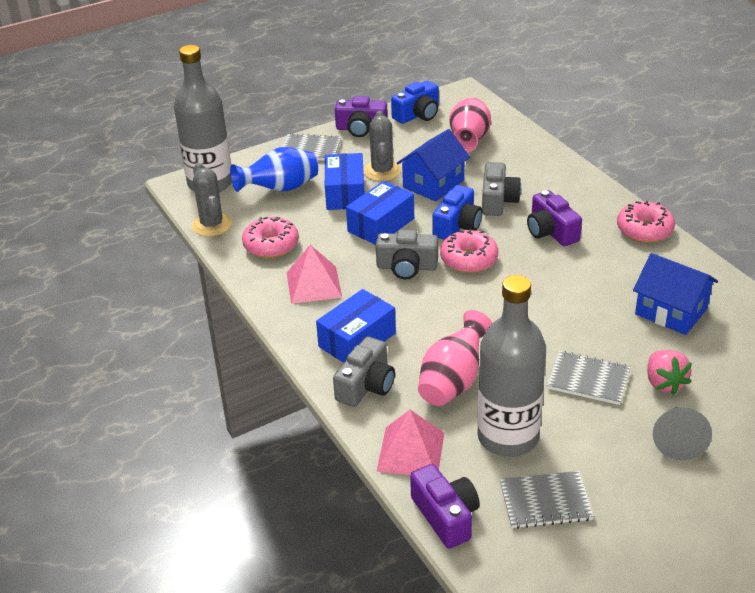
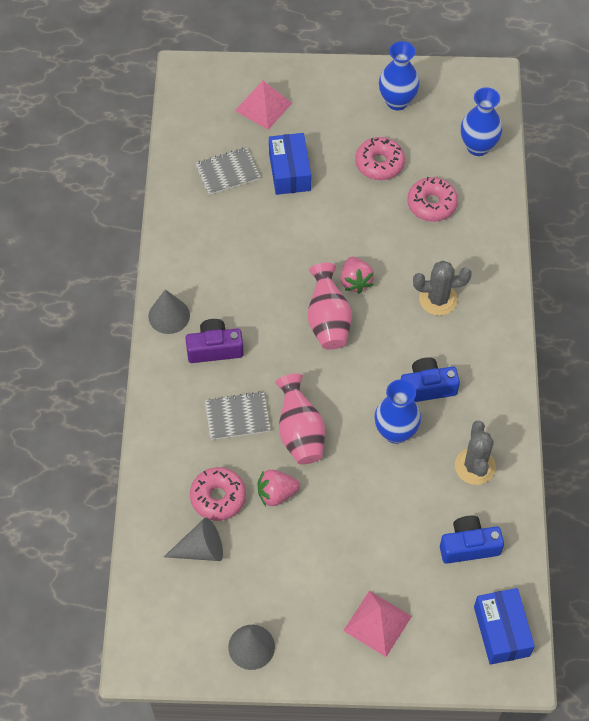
blue box: [316,289,396,363] [325,153,364,210] [346,181,414,245] = 3 -> [269,133,311,195] [474,588,535,665] = 2
blue house: [397,129,470,202] [633,253,718,335] = 2 -> none = 0
blue vase: [230,147,318,192] = 1 -> [374,379,421,444] [379,41,420,110] [461,87,502,156] = 3
grey bottle: [174,45,232,192] [477,275,546,457] = 2 -> none = 0
grey camera: [333,336,395,407] [376,230,438,279] [482,162,521,216] = 3 -> none = 0
grey cone: [653,407,712,460] = 1 -> [148,289,190,334] [164,518,223,561] [228,625,275,670] = 3
grey notebook: [282,133,341,161] [500,471,594,529] [546,351,631,405] = 3 -> [195,147,260,195] [204,391,271,440] = 2
pink strawberry: [647,350,692,395] = 1 -> [258,470,300,506] [340,257,374,294] = 2
purple camera: [335,96,388,137] [410,464,480,549] [527,190,582,246] = 3 -> [186,319,244,363] = 1

